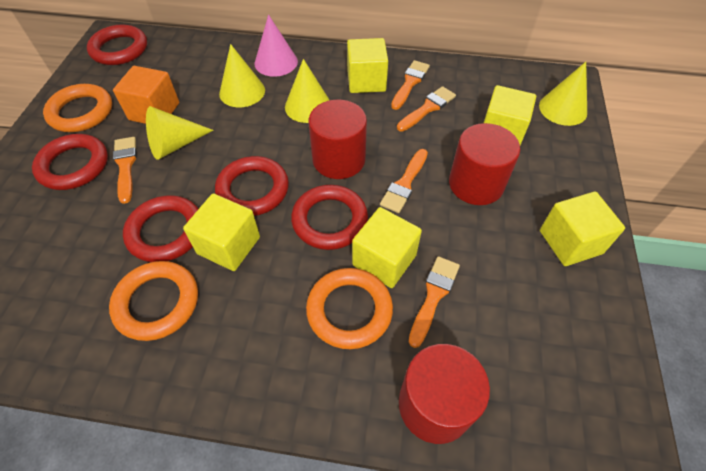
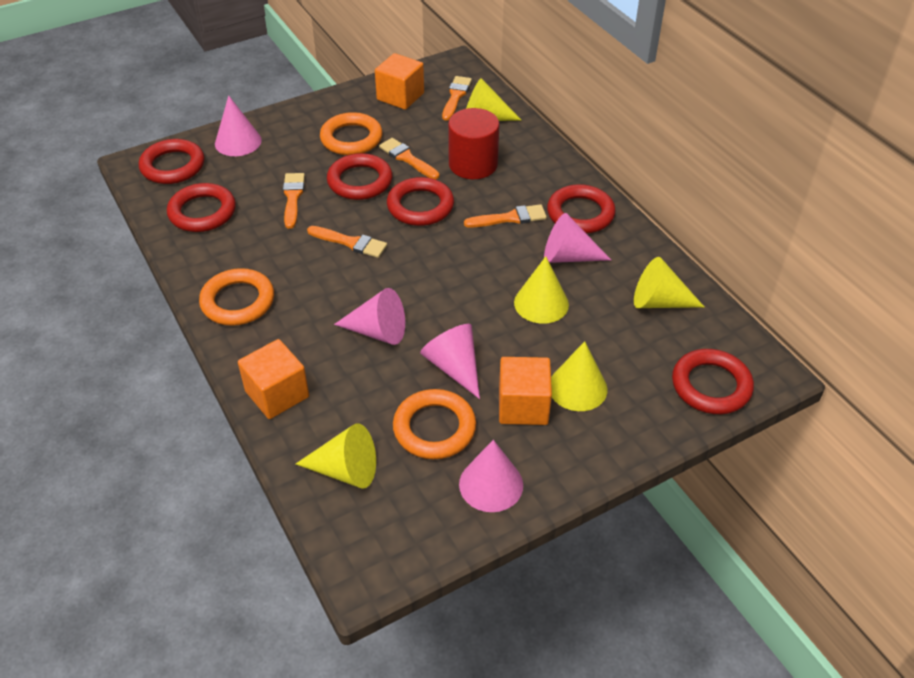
orange cube: [113,66,179,124] = 1 -> [238,339,309,419] [375,53,424,110] [499,357,552,425] = 3
pink cone: [254,14,298,77] = 1 -> [215,95,262,156] [334,288,405,345] [420,324,480,399] [459,440,523,512] [544,213,611,263] = 5
red cylinder: [308,100,367,179] [399,344,490,444] [449,123,520,205] = 3 -> [448,108,499,179] = 1
red ring: [32,134,108,190] [87,25,147,65] [123,195,198,262] [215,156,289,216] [291,185,368,250] = 5 -> [139,139,204,184] [167,183,236,232] [327,153,393,200] [387,177,454,226] [547,184,616,234] [672,349,754,414] = 6
yellow cone: [146,106,213,160] [219,44,265,107] [285,59,329,123] [539,62,587,126] = 4 -> [296,423,376,489] [466,78,521,121] [514,256,569,324] [551,341,608,411] [634,257,704,308] = 5
yellow cube: [183,193,260,271] [347,38,388,93] [352,207,422,288] [484,85,536,145] [540,191,625,266] = 5 -> none = 0

